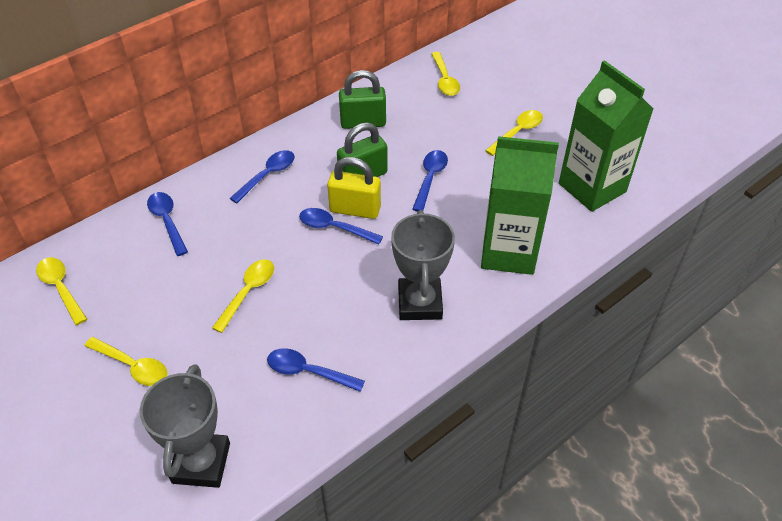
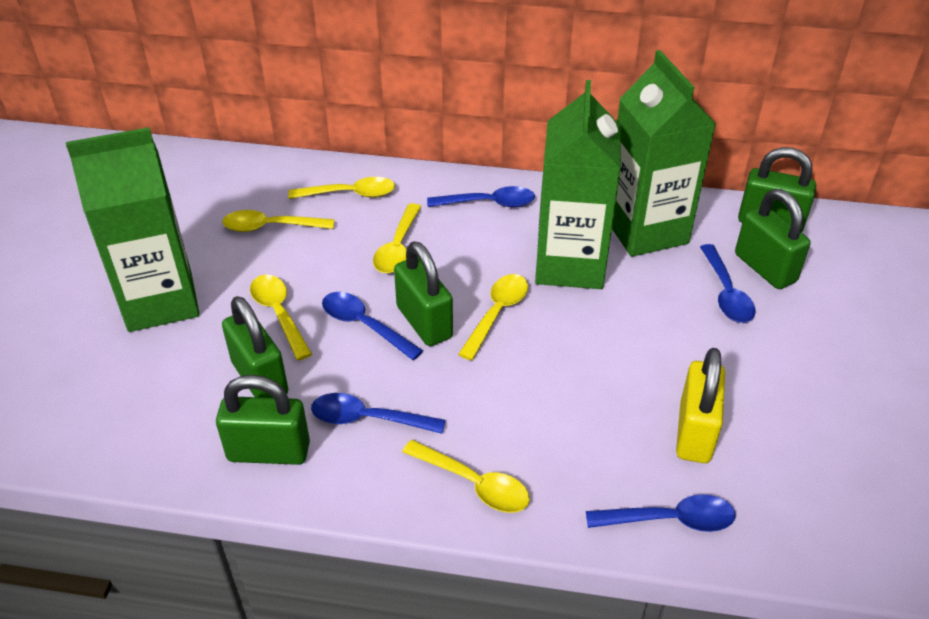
green carton: [481,136,559,275] [559,60,653,212] = 2 -> [66,127,200,332] [535,80,621,289] [612,50,716,257] = 3
green padlock: [337,122,387,177] [339,70,386,129] = 2 -> [216,375,310,465] [222,296,288,398] [394,241,453,346] [735,189,811,289] [738,147,816,233] = 5
grey trophy: [140,364,230,488] [391,210,455,320] = 2 -> none = 0
yellow spoon: [36,257,87,325] [85,337,168,386] [212,259,274,333] [431,52,460,96] [485,110,543,156] = 5 -> [222,210,334,232] [250,275,312,360] [288,177,395,199] [373,203,421,273] [402,440,530,513] [458,274,528,360] = 6

